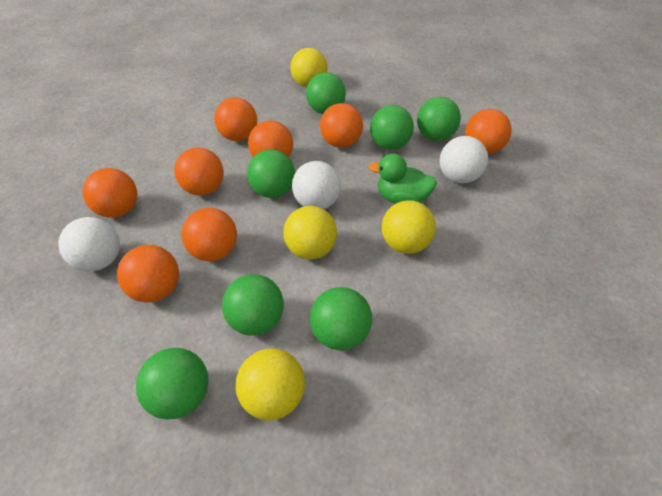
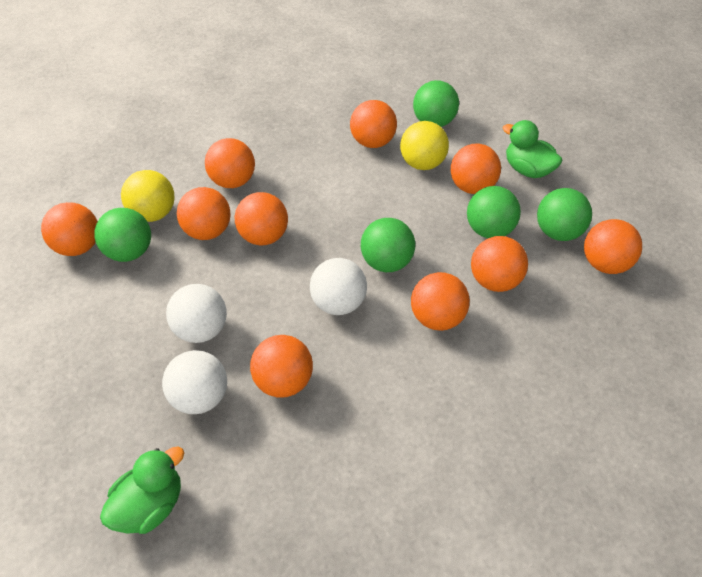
green ball: [136,348,208,419] [222,274,284,336] [247,150,295,198] [306,72,346,114] [310,287,372,350] [370,105,414,150] [417,97,461,141] = 7 -> [94,208,151,262] [361,218,415,272] [413,80,459,127] [467,186,521,238] [537,188,592,241] = 5
green duck: [368,153,437,204] = 1 -> [100,446,184,534] [503,120,563,178] = 2
orange ball: [82,168,137,218] [117,245,179,302] [174,148,224,195] [182,208,237,261] [214,97,257,141] [248,121,293,157] [320,103,363,148] [465,109,512,154] = 8 -> [41,202,98,256] [177,187,231,240] [205,138,255,188] [235,192,288,245] [250,335,313,398] [350,100,397,148] [411,272,470,331] [451,144,501,194] [471,236,528,292] [584,219,642,274] = 10
yellow ball: [235,348,305,420] [283,206,337,259] [290,48,328,87] [382,200,436,254] = 4 -> [121,170,175,222] [400,121,449,170] = 2

